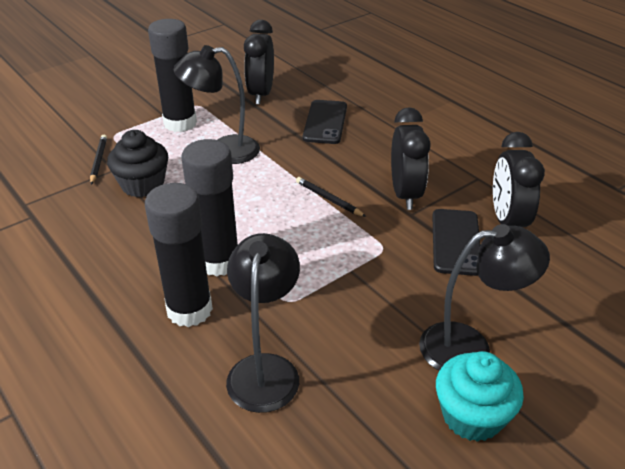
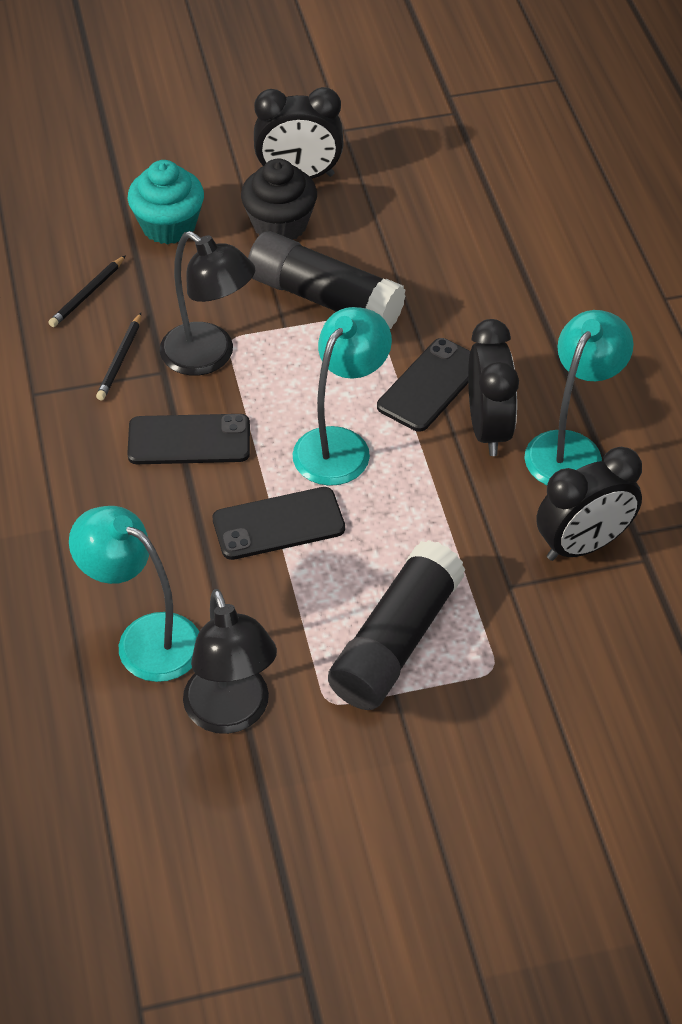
black glue stick: [145,183,213,327] [148,19,197,132] [182,139,238,277] = 3 -> [248,231,406,329] [328,540,466,710] = 2
black lamp: [173,45,260,164] [226,233,300,413] [419,224,550,371] = 3 -> [160,231,255,376] [183,589,277,734] = 2
black phone: [303,100,347,144] [432,209,480,276] = 2 -> [127,414,250,464] [213,487,345,560] [377,338,470,432] = 3
turquoise lamp: none = 0 -> [69,506,199,682] [293,307,392,486] [524,310,634,485] = 3

